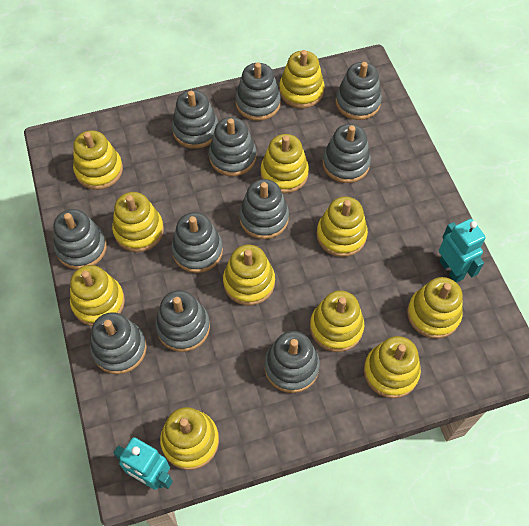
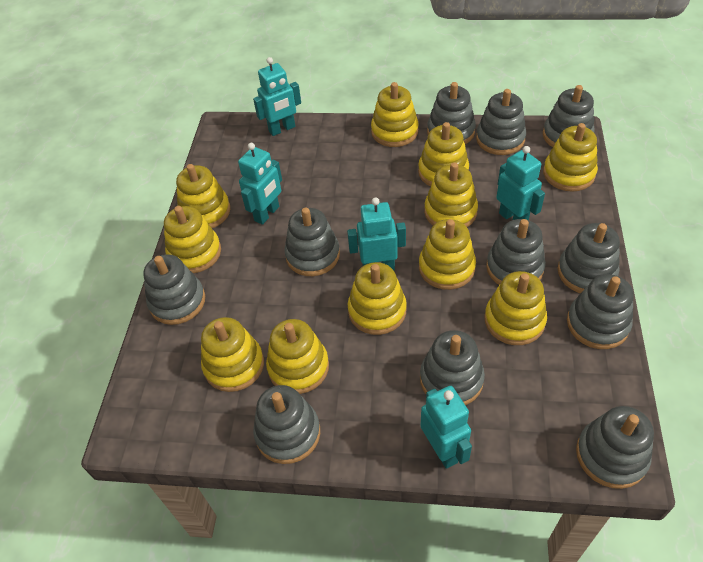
turquoise robot: [113,437,173,490] [439,219,486,283] = 2 -> [238,143,282,225] [253,57,301,136] [347,197,406,270] [420,386,472,469] [496,146,545,220] = 5

